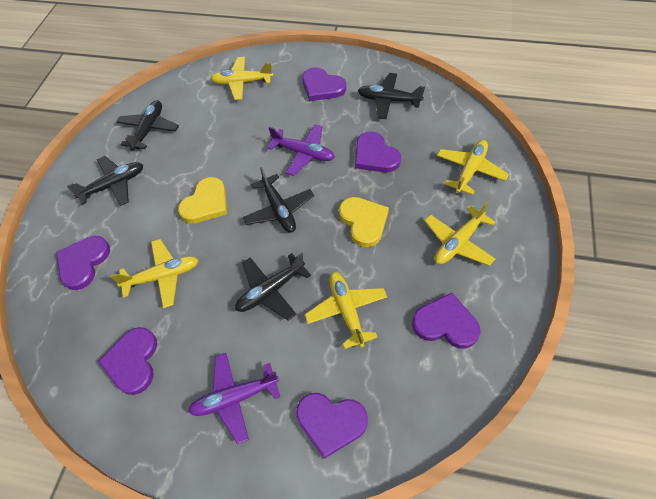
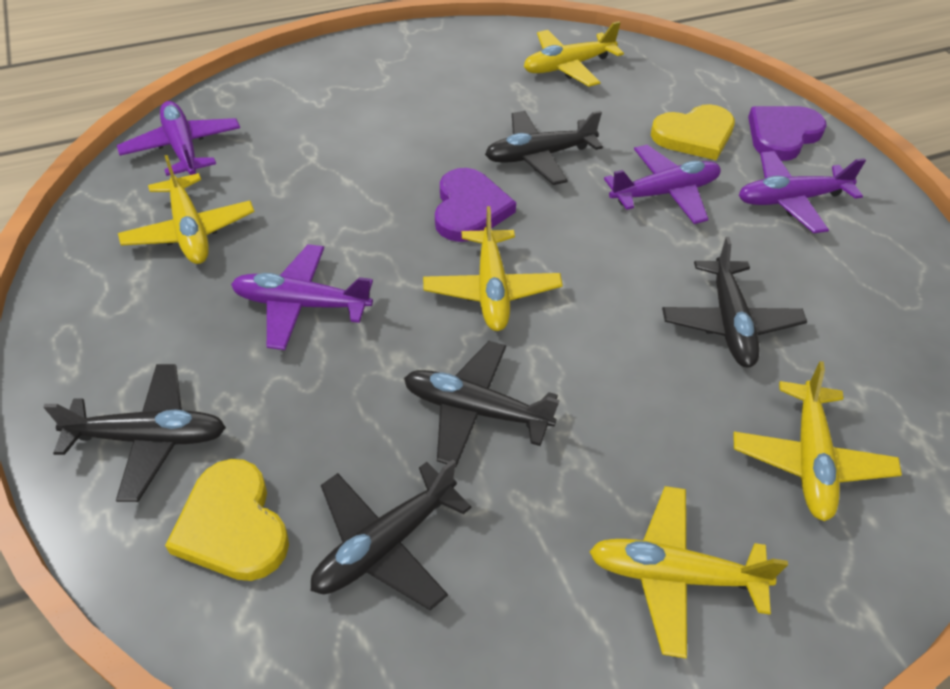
purple heart: [56,236,110,290] [98,327,157,395] [296,393,368,459] [302,67,346,101] [355,131,401,173] [412,293,481,349] = 6 -> [435,168,516,242] [748,106,827,161] = 2
purple plane: [188,353,280,444] [267,124,335,176] = 2 -> [117,101,240,176] [231,244,373,350] [604,145,721,224] [739,151,866,233] = 4

